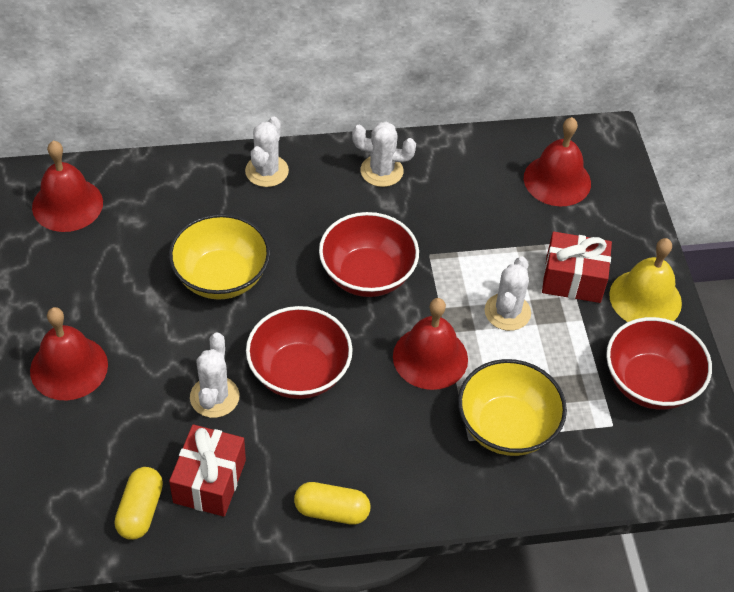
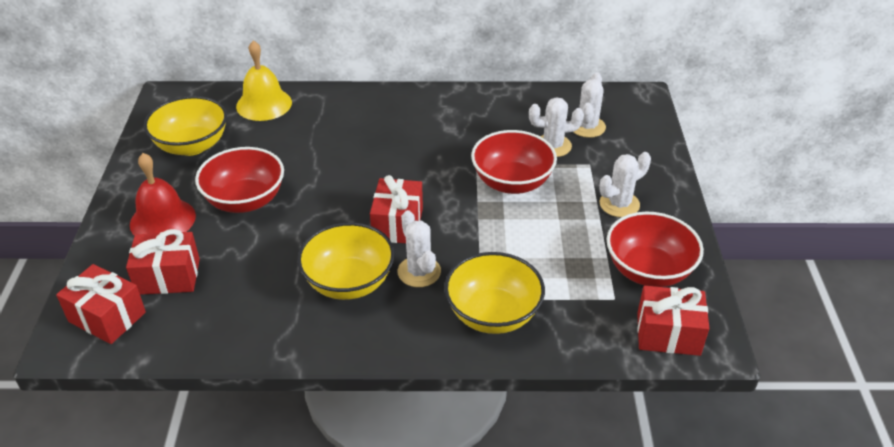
red bell: [30,307,108,400] [32,141,103,232] [393,298,468,390] [524,117,591,206] = 4 -> [130,153,196,236] = 1
red gift: [169,424,246,517] [542,231,612,303] = 2 -> [56,264,146,344] [126,229,200,295] [370,175,423,243] [637,286,709,356] = 4
yellow bowl: [169,214,270,300] [458,359,567,456] = 2 -> [144,96,227,156] [297,222,395,300] [444,252,545,334] = 3
yellow capsule: [115,467,163,540] [294,482,370,525] = 2 -> none = 0

